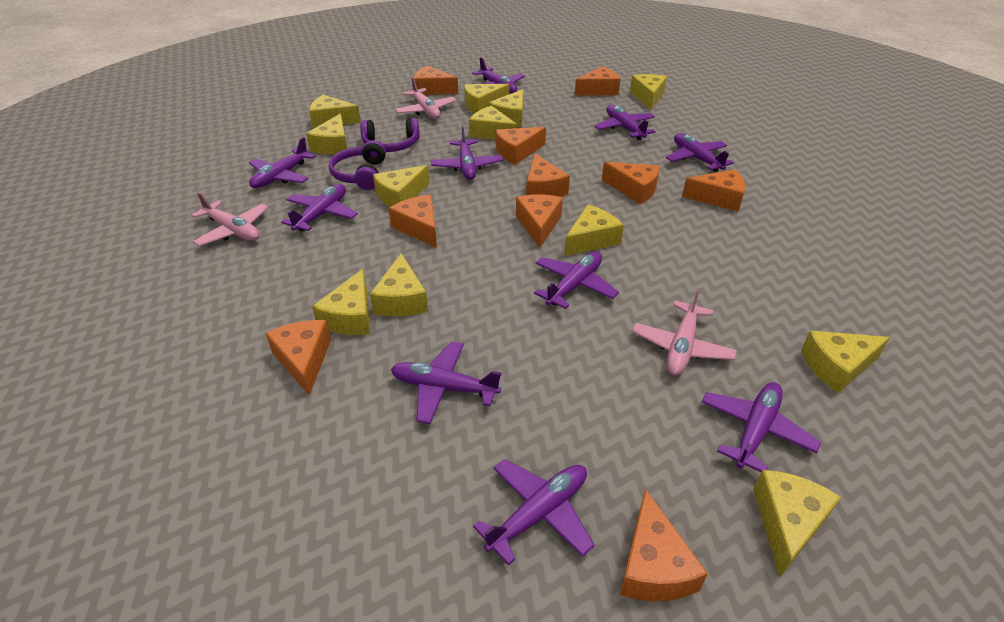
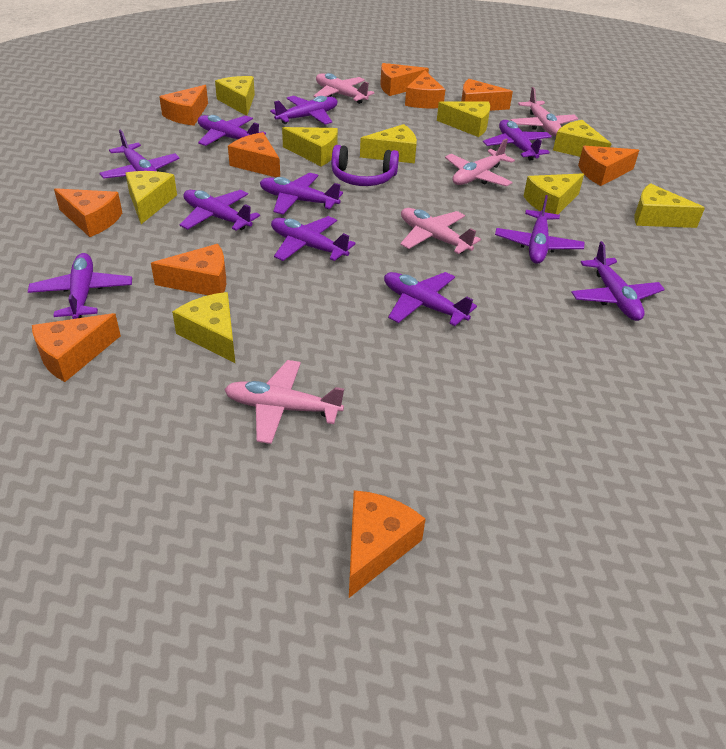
pink plane: [191,192,269,246] [395,77,456,119] [632,288,737,376] = 3 -> [224,360,344,444] [314,73,374,104] [400,208,481,254] [445,138,515,187] [511,87,578,136] = 5
purple headphones: [329,140,386,190] [360,118,420,152] = 2 -> [332,145,399,186] = 1
purple plane: [249,137,316,188] [281,184,358,232] [391,341,502,424] [431,126,503,180] [472,57,525,94] [473,459,595,565] [534,252,619,309] [594,105,656,140] [666,133,734,172] [701,382,821,472] = 10 -> [28,253,132,319] [100,130,180,179] [180,190,260,230] [198,115,266,146] [260,172,343,214] [270,96,337,125] [271,216,356,261] [384,272,477,326] [483,120,552,161] [495,195,584,264] [571,241,665,321] = 11
yellow cheese: [306,114,347,155] [309,95,361,128] [312,269,370,335] [370,253,428,316] [373,165,430,207] [464,84,510,113] [469,106,518,140] [488,89,523,127] [564,205,624,256] [630,74,667,109] [753,470,841,578] [801,330,890,393] = 12 -> [125,171,177,224] [172,292,235,363] [215,76,255,116] [282,127,338,166] [360,124,417,163] [437,102,490,137] [524,173,584,214] [553,120,611,157] [634,183,705,228] = 9

